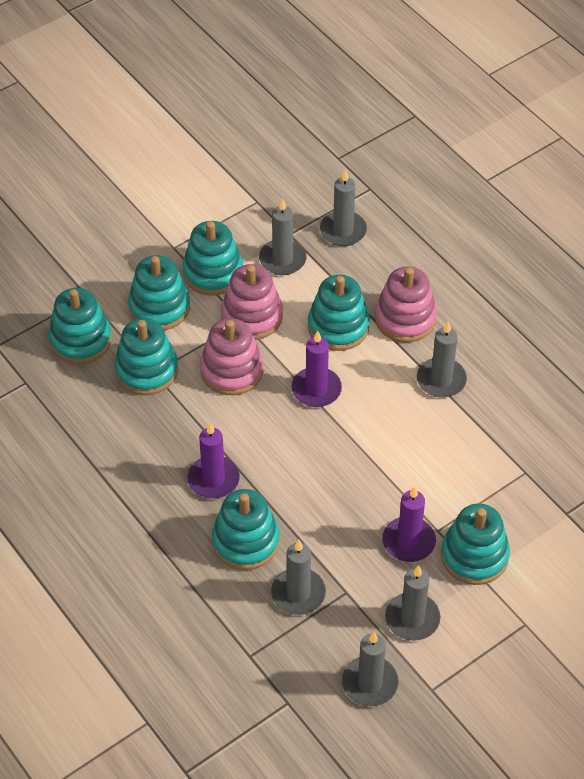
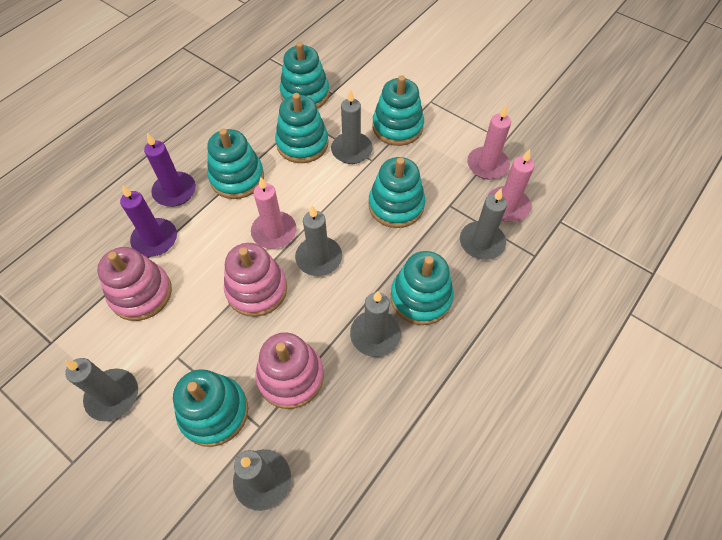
pink candle: none = 0 -> [251,177,297,249] [467,105,511,179] [487,149,534,222] = 3
purple candle: [187,423,240,499] [292,331,342,407] [382,486,436,562] = 3 -> [120,185,177,257] [144,133,196,207] = 2

